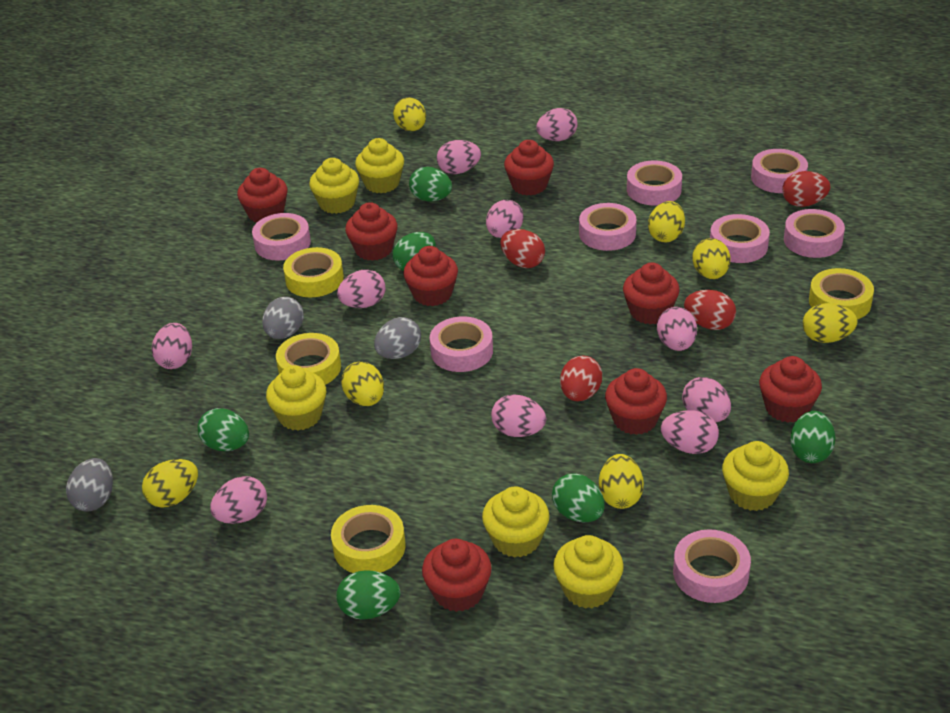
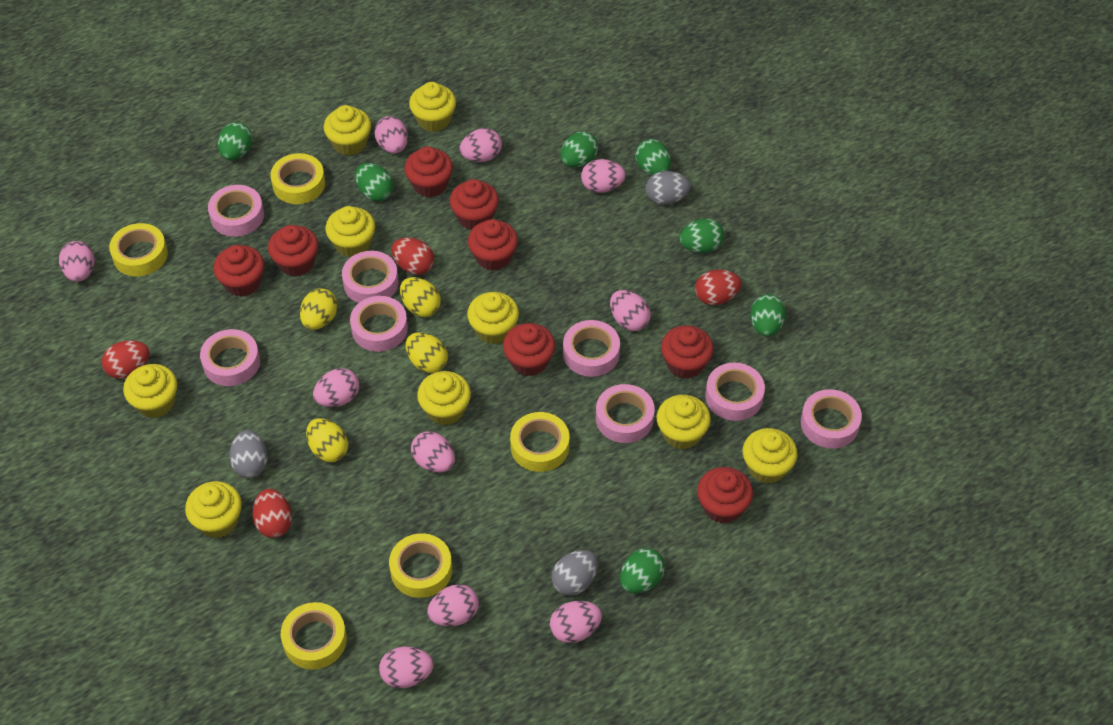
green egg: [197,408,249,451] [336,570,400,620] [393,232,436,271] [409,167,452,202] [552,473,605,523] [790,411,835,463] = 6 -> [218,122,253,160] [355,163,393,201] [561,131,598,167] [620,548,665,593] [635,139,671,175] [679,218,724,253] [750,294,786,336] = 7
yellow cupcake: [266,365,326,431] [309,158,359,214] [355,138,404,193] [482,486,549,558] [553,535,624,609] [722,441,789,511] = 6 -> [123,364,177,418] [185,481,242,538] [324,105,371,156] [325,206,375,257] [409,82,456,132] [417,371,471,425] [467,292,519,344] [657,395,711,449] [743,428,798,484] = 9
yellow egg: [142,459,198,508] [341,362,384,406] [393,97,426,131] [599,454,644,509] [648,201,685,243] [692,238,731,279] [803,303,858,343] = 7 -> [300,288,338,330] [306,418,348,462] [400,277,441,317] [405,332,448,373] = 4
yellow tape: [276,333,341,385] [283,247,344,297] [331,505,406,573] [809,268,874,319] = 4 -> [109,223,168,276] [270,153,325,204] [281,602,347,669] [389,533,452,598] [510,412,569,472] = 5

